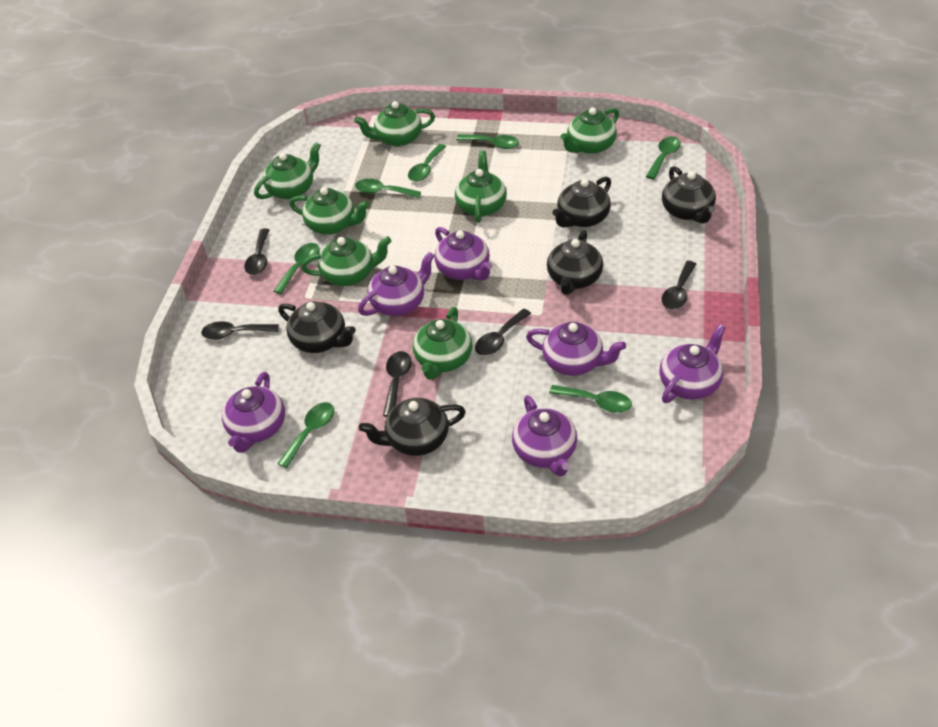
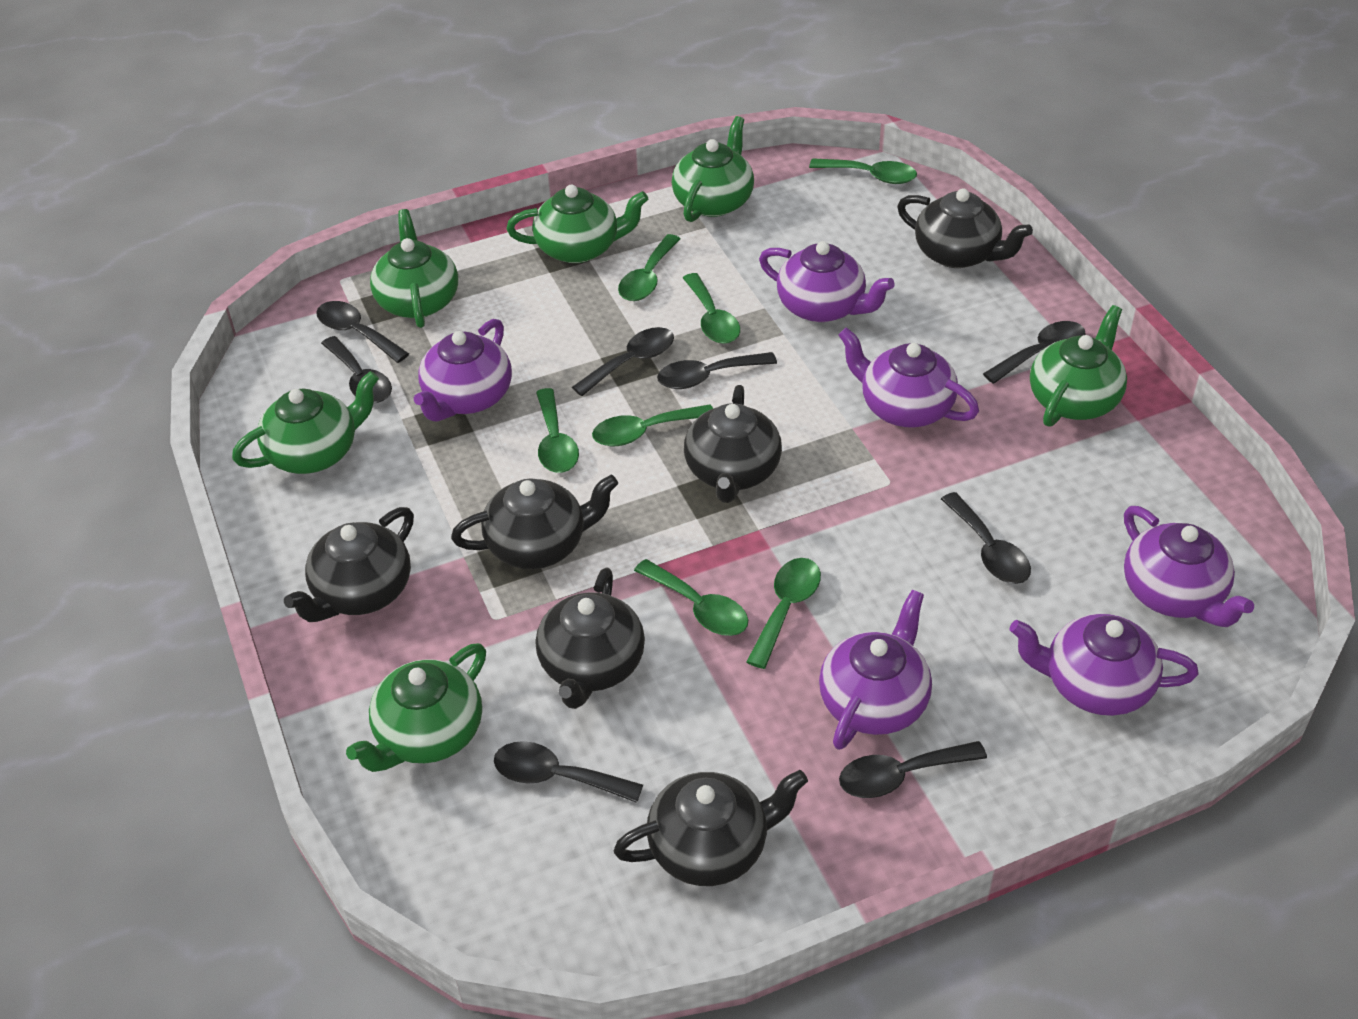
black spoon: [201,321,279,340] [244,228,269,275] [383,351,412,417] [475,309,531,355] [662,261,696,310] = 5 -> [316,301,409,363] [321,336,392,403] [494,741,643,803] [572,327,674,396] [657,352,777,389] [839,741,987,798] [941,492,1031,584] [983,321,1086,384] = 8
black teapot: [278,301,356,353] [359,398,466,456] [547,230,603,295] [552,177,611,228] [662,166,716,224] = 5 -> [284,507,414,622] [451,475,618,569] [536,567,645,709] [613,770,808,886] [684,385,782,503] [897,188,1033,268] = 6
green teapot: [254,142,321,199] [289,187,370,235] [301,236,391,286] [354,101,435,147] [413,307,472,380] [455,151,507,223] [561,107,619,154] = 7 -> [232,371,379,474] [346,643,486,772] [370,209,458,328] [506,185,648,263] [672,116,754,222] [1030,305,1127,427] = 6

